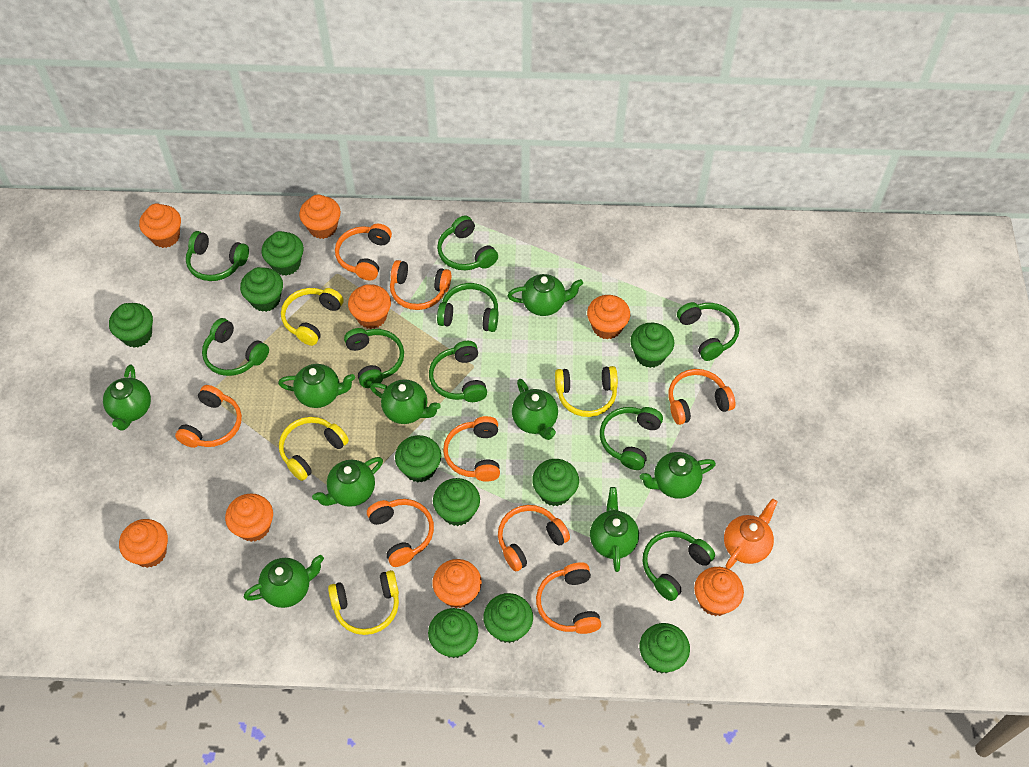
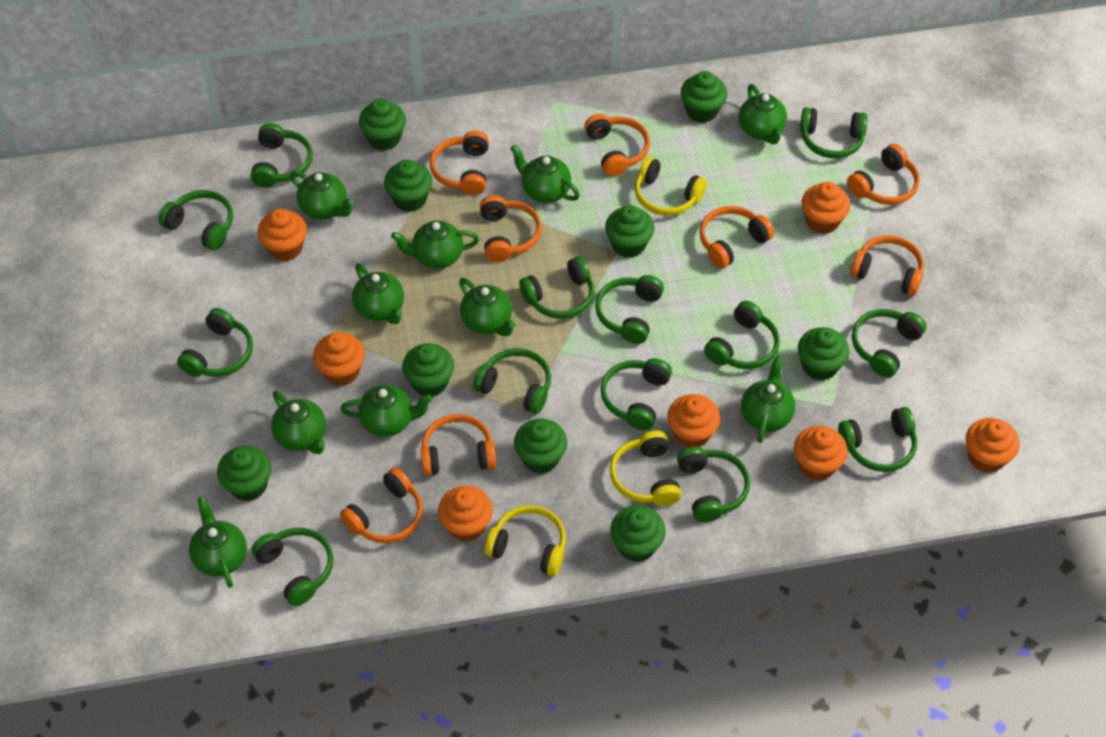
green cupcake: [109,303,153,348] [240,267,283,312] [262,231,304,276] [395,435,441,483] [428,608,478,659] [433,478,480,526] [483,593,533,643] [532,459,579,506] [630,323,674,368] [639,623,690,674] = 10 -> [217,446,271,501] [359,99,406,150] [384,159,432,212] [402,344,454,397] [514,419,567,474] [605,205,654,258] [610,506,666,562] [681,71,727,123] [798,327,850,381] = 9
green headphones: [186,231,249,281] [202,318,269,376] [344,328,404,388] [429,341,487,402] [437,215,498,270] [437,283,498,332] [600,407,663,470] [643,531,715,601] [677,302,739,361] = 9 -> [158,190,233,251] [177,308,253,377] [251,123,313,188] [251,528,333,606] [473,348,551,414] [519,256,594,319] [595,275,664,344] [601,358,672,430] [677,447,750,523] [704,301,780,369] [800,107,868,158] [838,407,917,472] [852,309,926,378] = 13
green teapot: [103,365,151,431] [244,555,324,608] [278,364,355,408] [312,457,383,507] [370,379,441,424] [508,274,583,316] [512,379,558,440] [590,487,639,572] [640,452,716,499] = 9 -> [189,496,247,588] [271,391,326,454] [290,171,354,220] [340,384,432,437] [352,263,404,324] [391,221,479,269] [459,278,516,336] [510,145,580,203] [739,84,787,144] [741,355,795,443] = 10
orange cupcake: [119,519,168,568] [139,203,181,248] [225,493,273,542] [299,194,341,239] [348,284,391,329] [432,559,482,608] [587,295,630,339] [694,567,744,616] = 8 -> [258,209,307,261] [313,333,365,386] [438,486,493,542] [667,394,720,448] [794,426,848,481] [801,182,850,234] [966,418,1020,473] = 7
orange teapot: [724,499,778,569] = 1 -> none = 0
yellow headphones: [279,417,349,481] [281,288,344,346] [328,570,399,635] [555,366,618,417] = 4 -> [484,505,566,576] [610,430,681,506] [635,157,707,216] = 3

